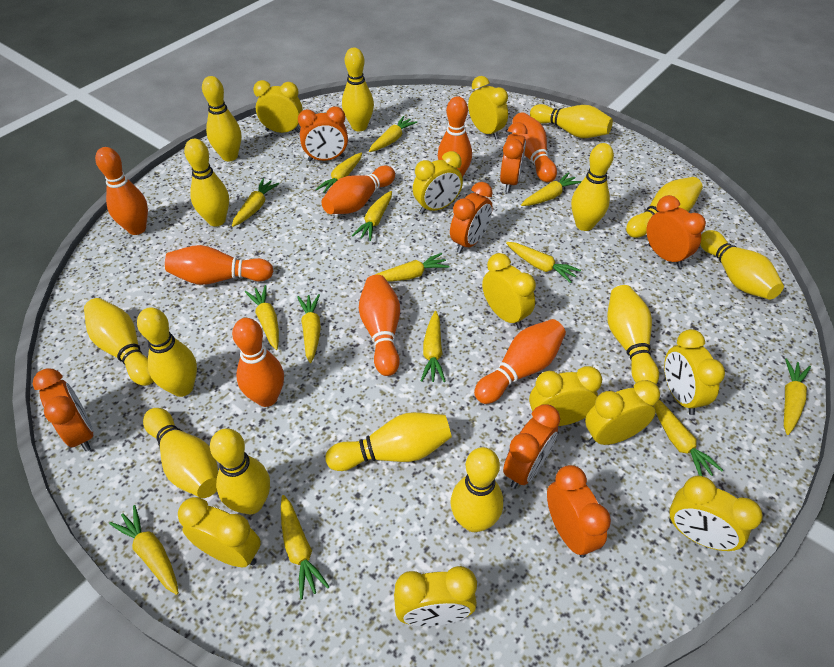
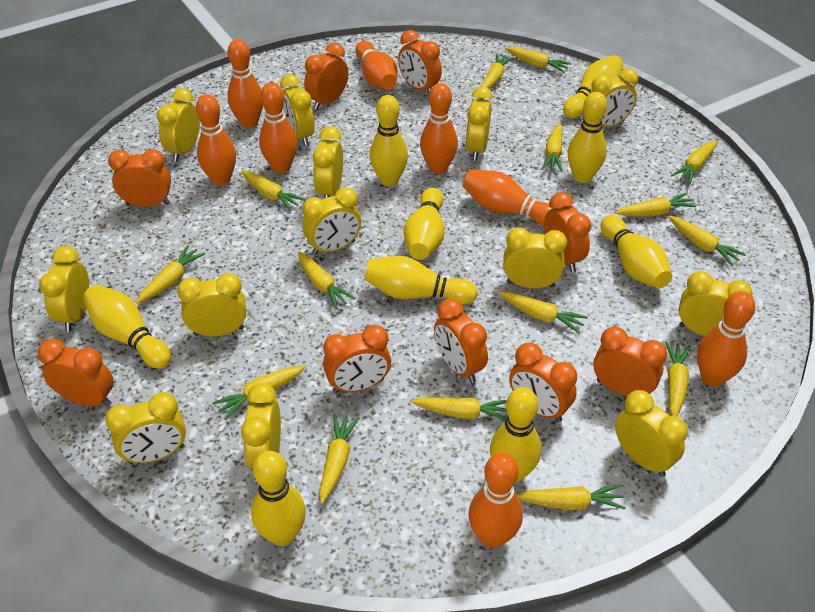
orange clock: [33,368,93,451] [298,106,348,162] [450,182,493,253] [500,122,528,192] [503,404,560,488] [547,465,611,558] [646,195,706,268] = 7 -> [37,339,114,407] [108,149,171,207] [304,43,348,110] [323,325,391,393] [398,30,442,93] [434,299,488,383] [509,343,577,422] [544,192,591,272] [593,326,667,396] = 9
yellow bowling pin: [84,298,154,386] [137,307,197,397] [143,408,218,498] [184,139,229,226] [202,76,241,161] [210,428,270,514] [325,412,452,471] [342,48,374,131] [450,447,503,532] [530,104,613,138] [571,143,614,231] [607,285,659,384] [626,177,703,238] [700,230,784,300] = 14 -> [83,285,171,369] [251,451,306,546] [364,256,477,305] [370,95,408,186] [404,187,444,260] [490,387,541,483] [563,55,623,119] [568,92,607,183] [600,215,672,288] = 9
yellow carrot: [109,505,179,595] [232,179,280,227] [245,285,279,350] [281,495,330,600] [297,294,321,363] [316,152,362,193] [352,191,392,241] [369,116,417,152] [375,253,450,282] [421,311,446,382] [506,242,581,283] [521,172,582,206] [654,400,723,476] [784,359,811,435] = 14 -> [136,245,205,304] [213,365,306,420] [241,170,305,211] [298,251,356,309] [319,414,360,504] [411,397,507,420] [481,53,514,89] [499,292,588,334] [505,47,571,73] [517,484,626,510] [541,123,563,172] [615,193,696,216] [665,341,691,416] [669,216,746,266] [671,140,717,184] = 15
yellow clock: [178,497,261,567] [253,80,303,133] [394,566,477,626] [413,151,463,214] [468,76,508,140] [482,253,536,328] [529,366,602,426] [585,380,660,445] [664,329,725,415] [669,476,763,551] = 10 -> [39,246,89,332] [105,392,186,464] [157,88,200,162] [177,273,246,336] [241,383,281,469] [280,74,315,146] [303,187,361,255] [313,127,343,198] [466,86,493,161] [503,227,567,289] [590,68,638,127] [615,390,688,477] [679,271,752,336] = 13

